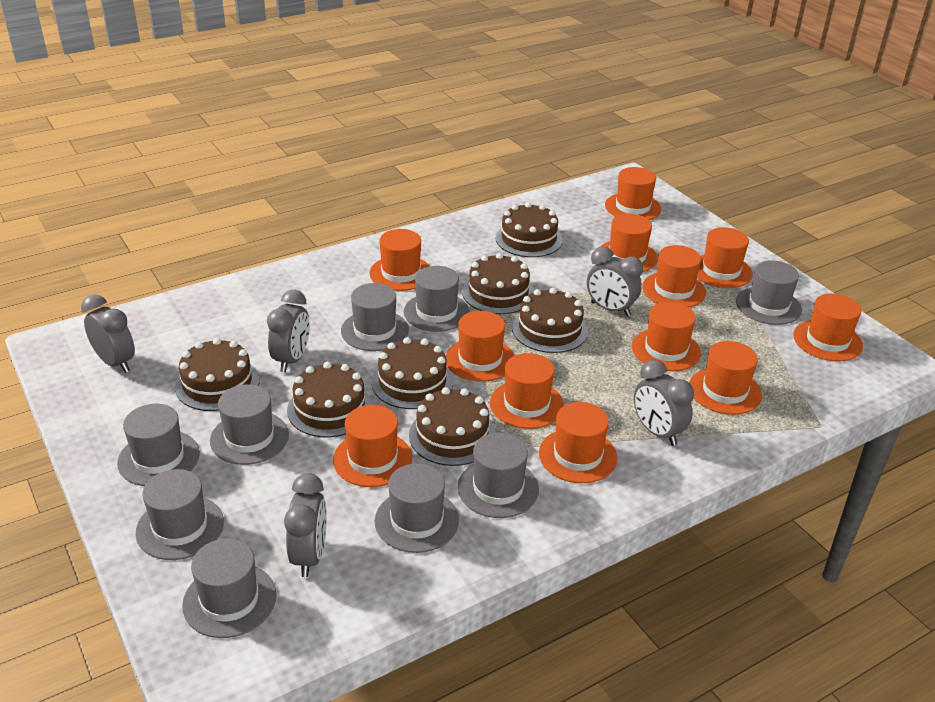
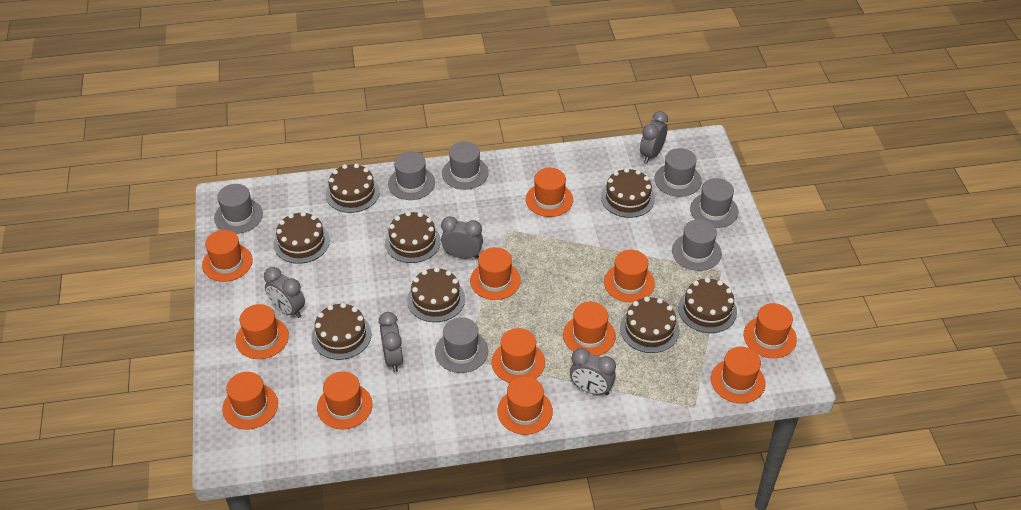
brown cake: [175,338,260,411] [287,362,372,437] [371,337,453,409] [409,387,496,466] [462,253,534,314] [495,202,563,257] [512,288,588,353] = 7 -> [274,212,330,264] [312,303,371,360] [326,164,380,213] [385,211,441,263] [407,267,465,322] [601,168,655,218] [620,297,679,353] [678,277,737,333] = 8
grey hat: [117,404,200,486] [136,469,224,560] [182,539,276,638] [210,384,289,465] [341,283,409,351] [375,463,459,553] [404,266,470,332] [458,433,539,518] [736,260,802,325] = 9 -> [214,184,263,234] [388,152,435,200] [435,317,488,373] [442,141,489,190] [654,148,702,197] [672,219,722,271] [690,178,739,228] = 7

